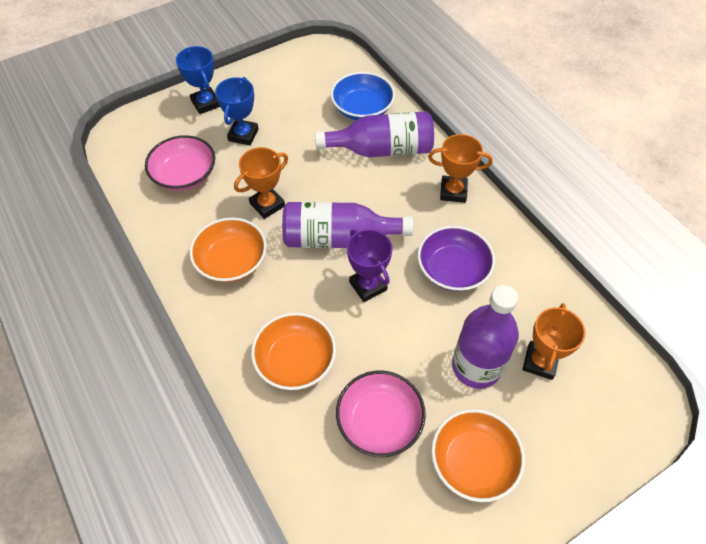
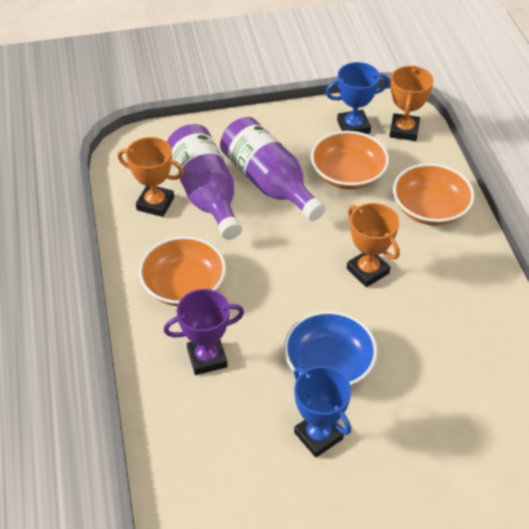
pink bowl: [145,135,215,191] [336,371,426,457] = 2 -> none = 0
purple bottle: [282,202,413,248] [315,111,434,157] [452,285,519,389] = 3 -> [167,124,242,240] [220,117,326,221] = 2
purple bowl: [418,226,495,291] = 1 -> none = 0

